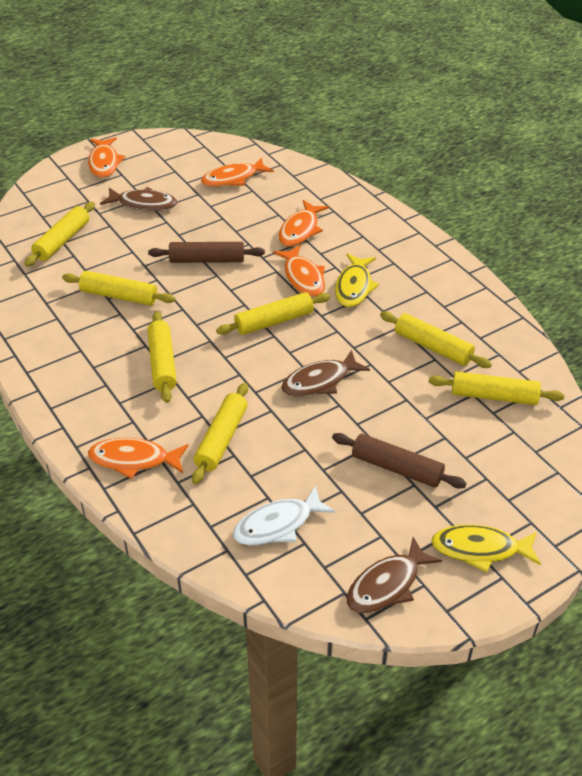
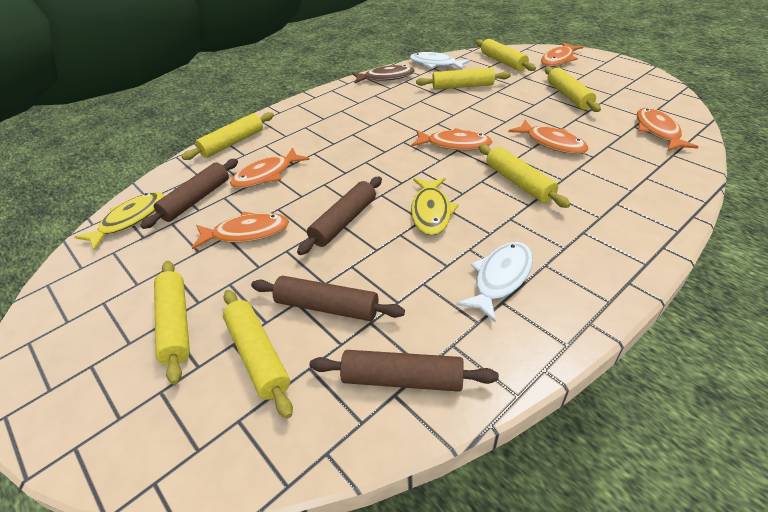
brown fish: [100,187,177,211] [281,350,370,397] [347,537,442,613] = 3 -> [352,65,415,84] = 1
brown rolling pin: [148,242,265,263] [332,433,467,489] = 2 -> [140,159,238,229] [251,276,405,321] [297,177,382,255] [309,350,499,392] = 4
orange fish: [88,137,125,178] [88,438,189,479] [201,157,274,187] [273,245,325,297] [278,200,329,247] = 5 -> [192,212,289,250] [230,147,310,188] [411,128,492,150] [508,120,589,154] [541,42,584,66] [637,108,698,151] = 6
white fish: [233,485,335,545] = 1 -> [410,52,470,70] [456,242,533,322] = 2

